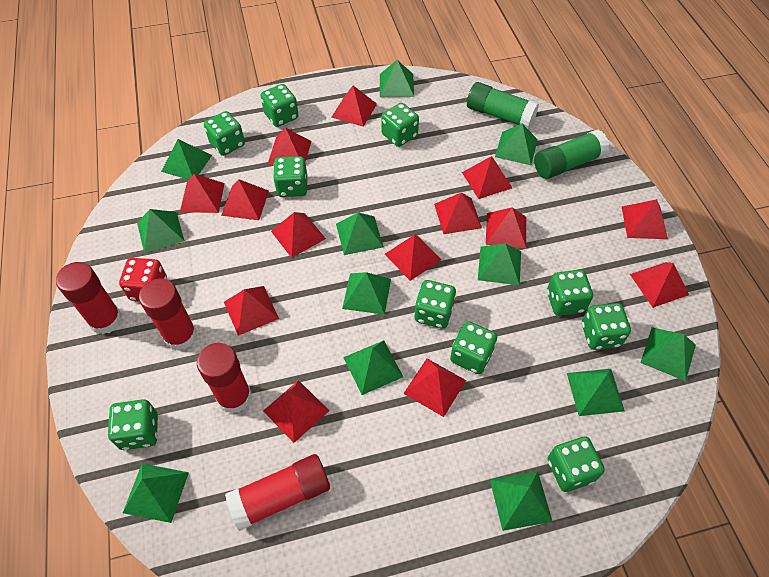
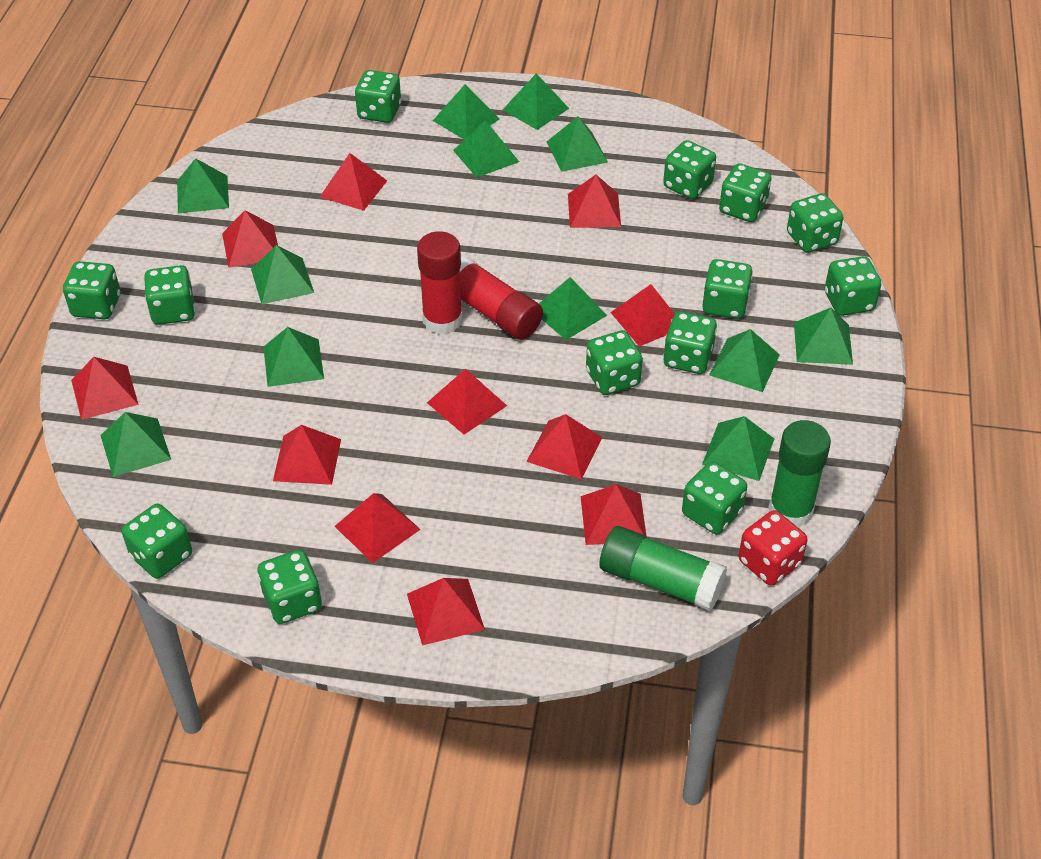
green dice: [108,399,158,450] [204,111,245,156] [261,84,299,127] [273,156,308,197] [381,103,419,147] [414,280,456,329] [450,321,497,374] [547,270,593,316] [547,436,605,492] [582,303,631,350] = 10 -> [63,261,120,319] [122,504,192,579] [144,265,195,325] [258,550,322,624] [355,70,401,123] [586,330,643,395] [663,140,716,199] [663,311,717,374] [682,461,747,534] [702,259,753,319] [719,163,772,222] [787,193,843,253] [825,256,881,316] = 13
red glue stick: [56,262,122,334] [139,278,197,351] [197,343,252,414] [225,454,330,531] = 4 -> [417,231,462,334] [460,256,543,340] = 2
red pyramid: [180,174,225,213] [221,179,269,220] [224,286,279,336] [263,380,329,443] [268,128,311,164] [271,212,326,258] [332,86,377,127] [385,234,442,281] [403,359,466,417] [434,192,482,234] [462,156,512,199] [486,208,526,248] [622,199,668,239] [630,262,689,308] = 14 -> [71,357,139,420] [222,210,278,268] [273,425,341,485] [320,153,387,211] [335,493,421,563] [407,578,485,646] [427,369,507,435] [526,414,602,479] [568,175,621,228] [581,484,647,545] [610,284,675,346] = 11

